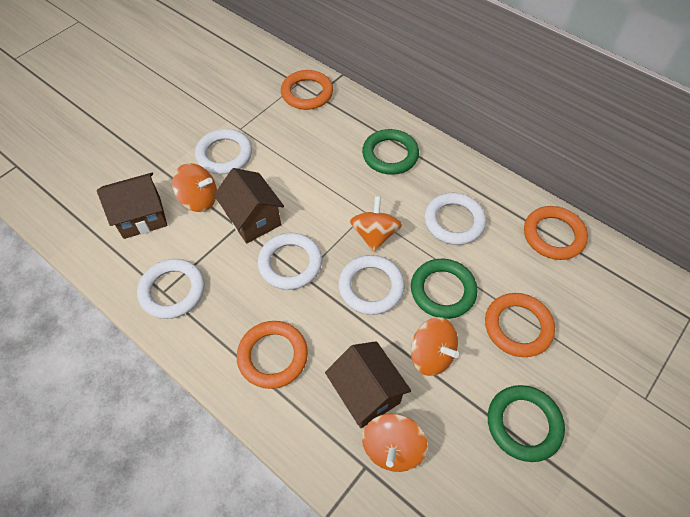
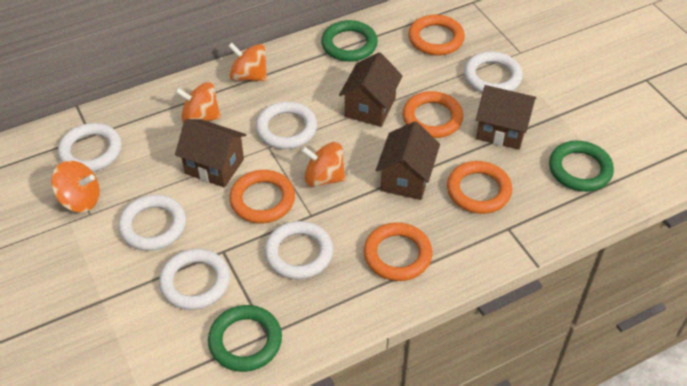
brown house: [97,173,167,239] [214,168,284,243] [325,341,411,428] = 3 -> [175,119,246,188] [339,52,403,127] [376,121,440,200] [476,85,537,150] = 4
orange ring: [237,321,308,389] [281,70,333,110] [485,293,555,357] [524,206,588,260] = 4 -> [229,170,295,223] [364,222,432,281] [403,91,463,138] [408,15,465,55] [447,161,512,214] = 5
white ring: [137,259,205,319] [195,129,252,174] [258,233,322,290] [338,255,405,315] [424,193,486,245] = 5 -> [58,123,122,172] [118,195,186,251] [159,249,230,310] [256,102,317,149] [264,221,333,280] [464,51,523,93] = 6

